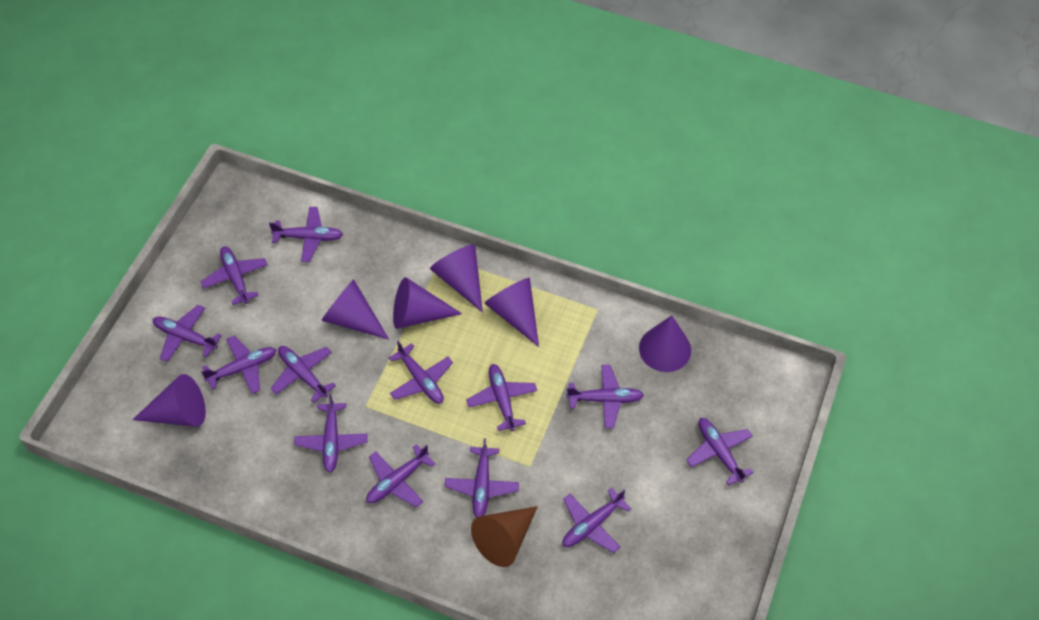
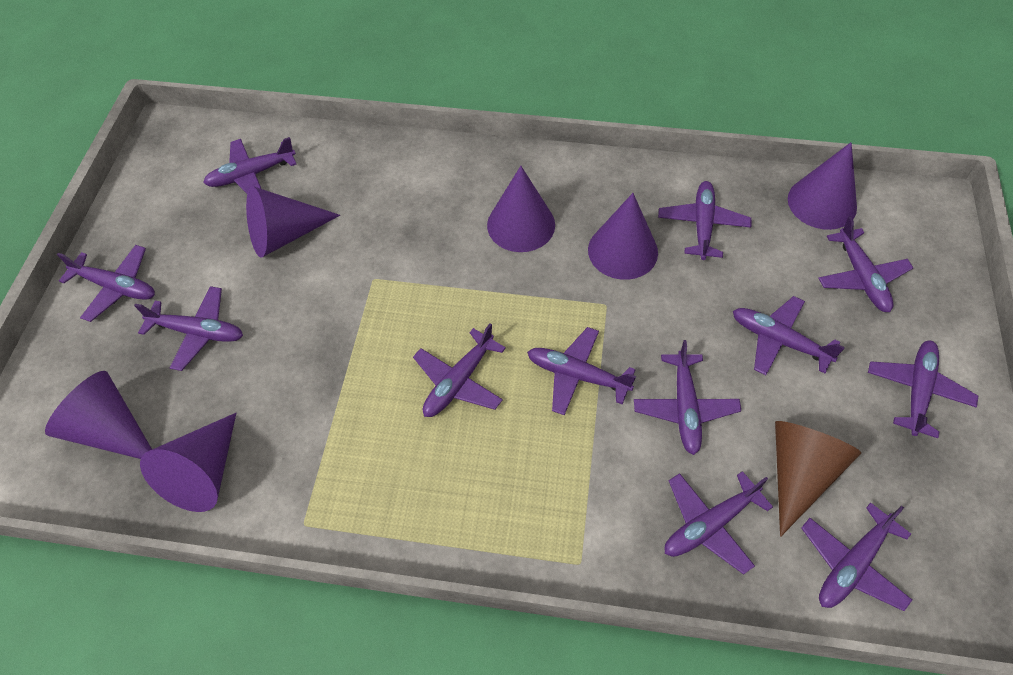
purple plane: [153,305,222,362] [201,246,268,305] [201,335,276,394] [269,207,343,262] [270,346,336,403] [294,394,368,473] [366,444,435,507] [389,341,453,404] [445,438,519,518] [466,364,537,431] [562,488,632,553] [566,365,644,428] [686,418,754,485] = 13 -> [57,245,155,322] [134,286,243,371] [203,137,297,193] [413,323,506,417] [527,327,636,415] [634,340,741,455] [658,181,751,260] [665,471,773,575] [733,296,845,375] [801,503,912,611] [818,216,913,312] [868,340,978,438] = 12

